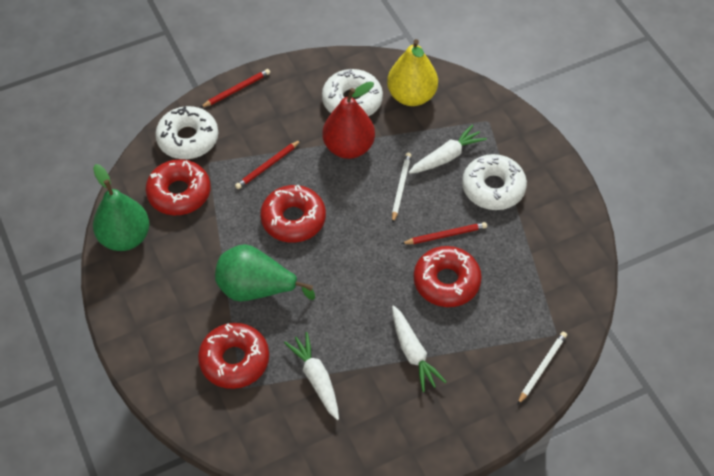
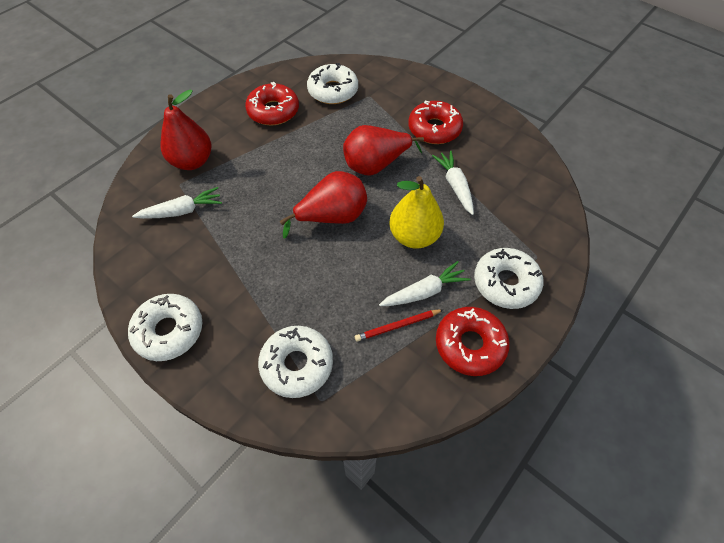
green pear: [93,164,150,251] [215,244,315,301] = 2 -> none = 0
red donut: [145,159,211,215] [198,323,269,389] [260,185,326,243] [414,246,482,307] = 4 -> [245,82,299,126] [408,101,463,144] [436,307,510,376] = 3
red pear: [322,81,375,159] = 1 -> [160,90,211,170] [280,171,367,239] [343,125,424,176] = 3
red pencil: [200,69,270,108] [235,140,301,189] [401,222,487,244] = 3 -> [355,309,444,342] = 1
white donut: [155,106,218,159] [322,69,383,116] [462,154,527,210] = 3 -> [128,294,202,361] [258,326,333,398] [307,63,358,104] [474,248,543,309] = 4
white pencil: [392,153,411,223] [517,332,567,405] = 2 -> none = 0

